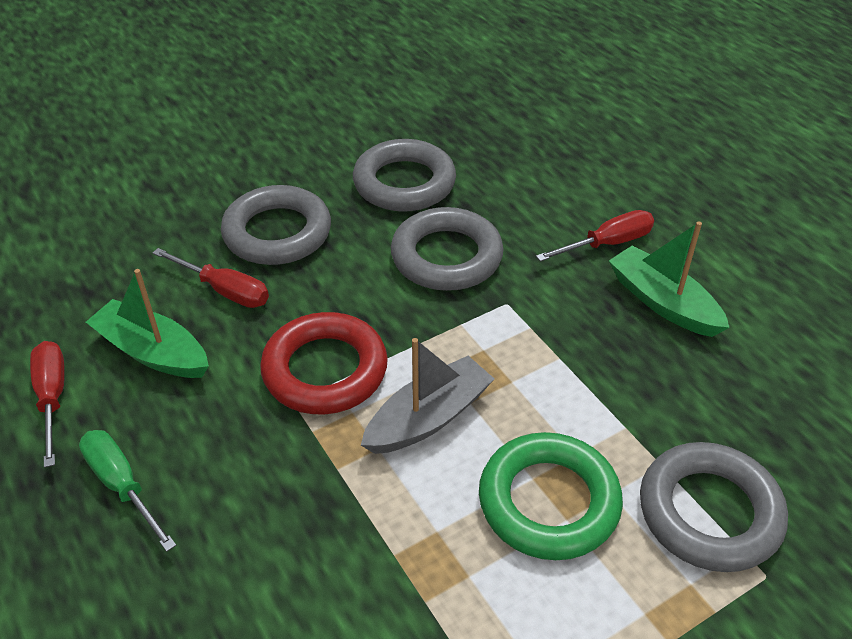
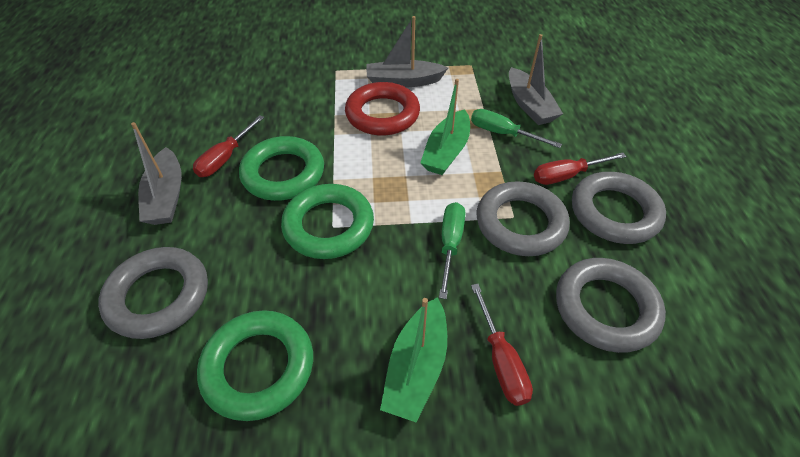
green ring: [479,432,623,560] = 1 -> [197,310,313,421] [239,136,324,201] [281,184,374,259] = 3
green screwdriver: [79,430,176,552] = 1 -> [439,202,465,299] [471,109,562,148] = 2
grey boat: [361,338,494,454] = 1 -> [131,122,182,225] [367,16,448,87] [509,34,563,125] = 3

